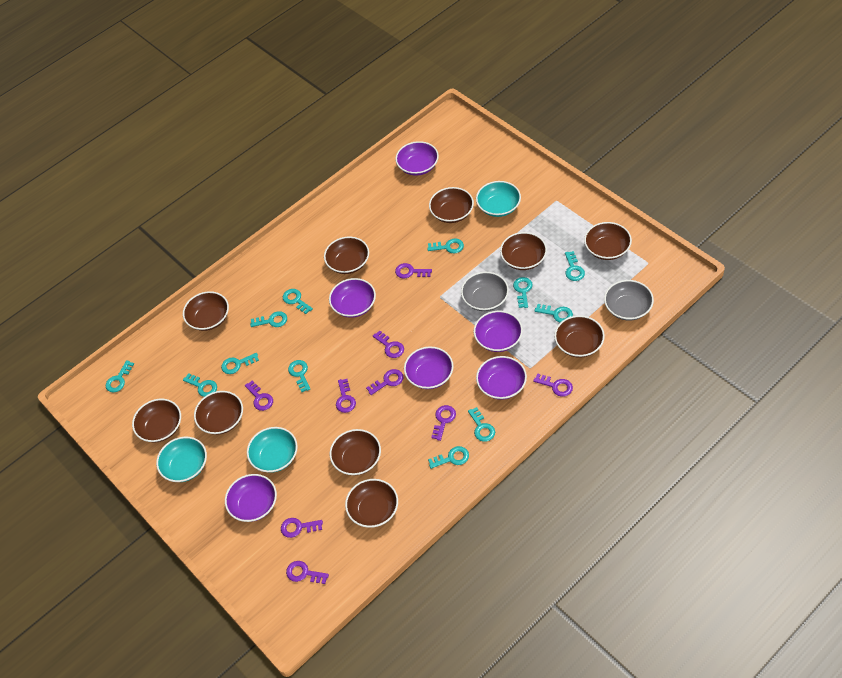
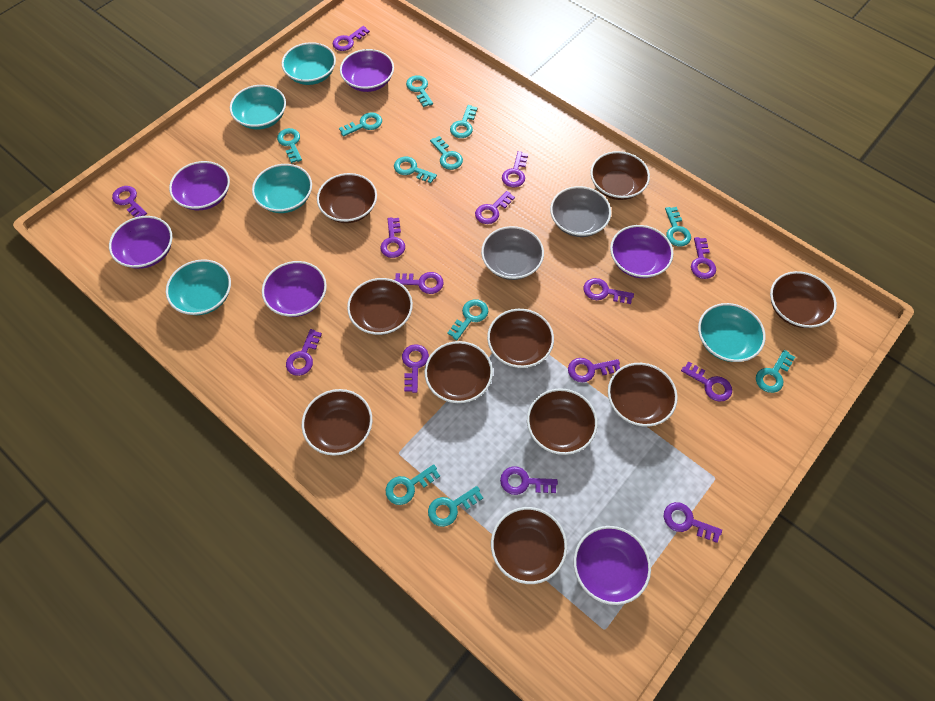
purple key: [245,380,273,411] [281,518,323,538] [286,561,329,584] [336,379,356,413] [366,369,403,395] [373,330,404,358] [395,263,432,278] [431,405,456,441] [533,373,573,397] = 9 -> [112,186,147,217] [286,329,322,376] [333,26,370,51] [380,217,405,258] [394,272,444,294] [402,344,429,393] [475,191,515,224] [500,466,558,495] [502,151,528,187] [568,358,620,382] [584,278,634,304] [664,502,722,543] [681,361,732,402] [691,237,716,279] = 14
turquoise bowl: [156,437,207,482] [247,427,298,473] [476,181,521,217] = 3 -> [166,259,231,315] [230,85,286,130] [252,164,312,213] [282,42,336,85] [698,303,766,362] = 5
turquoise key: [106,360,134,392] [183,373,217,397] [221,353,259,374] [250,311,287,327] [283,289,313,314] [288,360,310,392] [427,239,464,253] [428,446,469,469] [468,407,495,442] [513,277,533,308] [535,304,573,322] [565,251,585,281] = 12 -> [277,128,302,163] [339,112,382,137] [386,464,440,505] [394,156,437,183] [406,75,433,107] [428,486,483,527] [430,136,463,170] [447,299,488,340] [450,105,478,138] [665,207,691,247] [756,350,795,393] = 11

